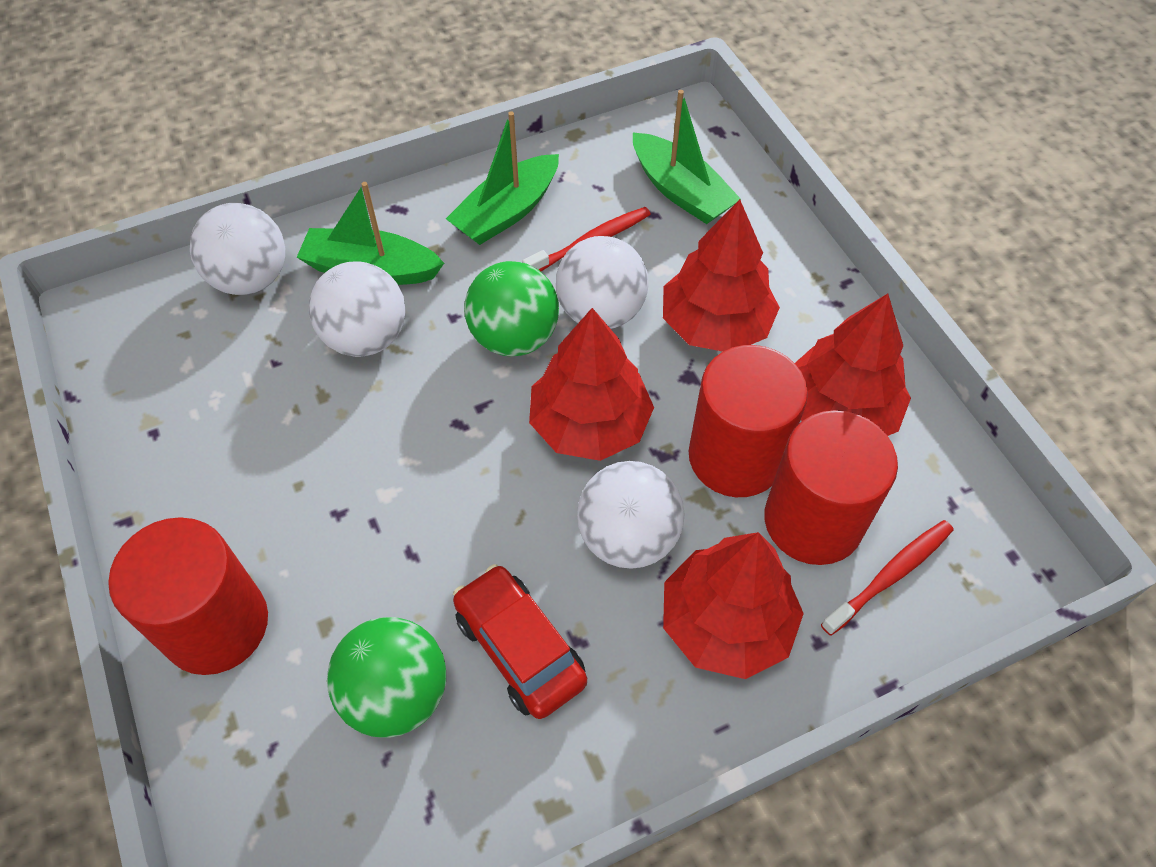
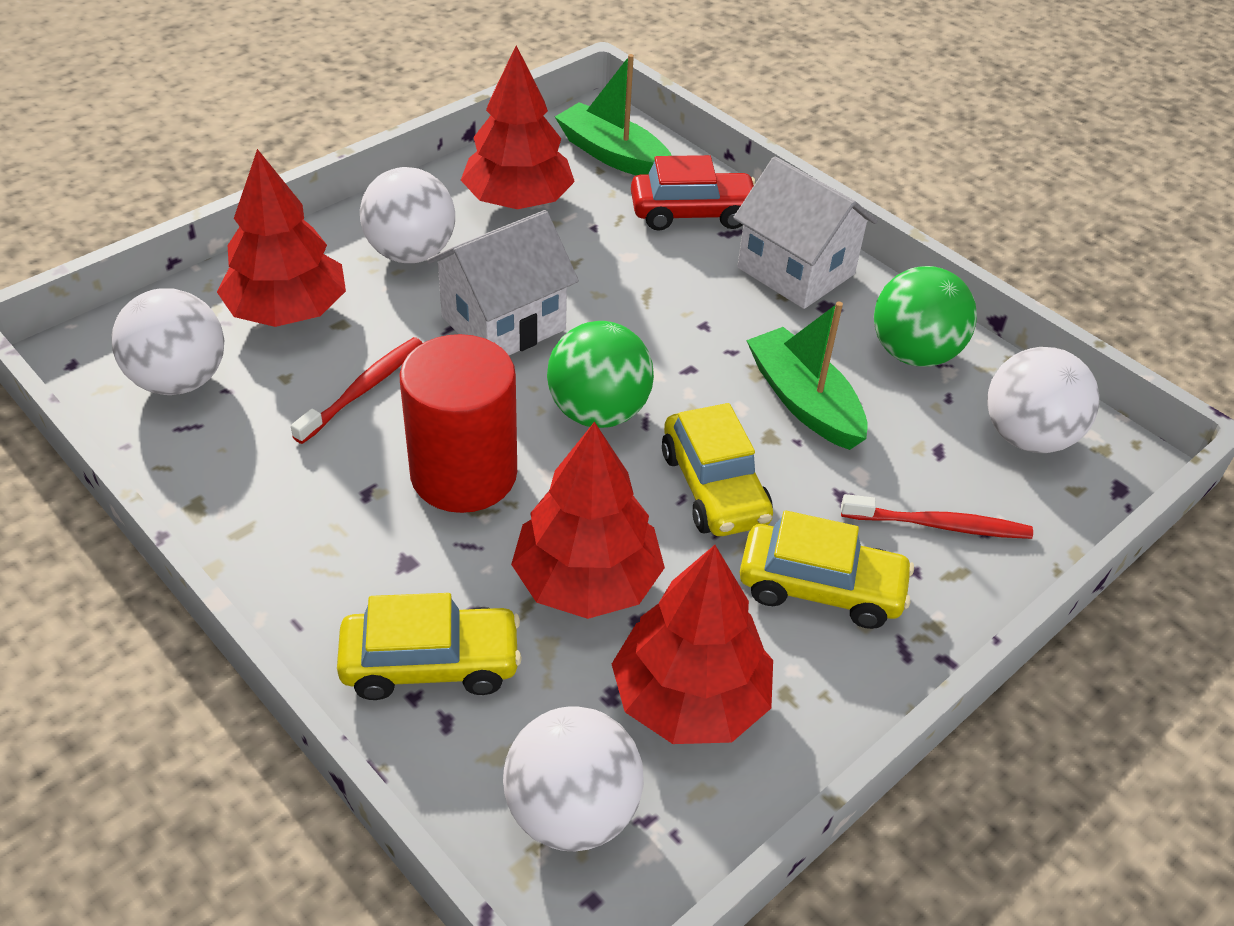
green boat: [297,182,444,285] [446,111,559,245] [633,90,741,224] = 3 -> [555,54,672,175] [746,302,868,450] = 2
red cylinder: [108,517,268,675] [689,345,808,497] [764,410,898,565] = 3 -> [400,334,517,513] = 1
white house: none = 0 -> [427,210,579,355] [733,157,878,309] = 2
yellow car: none = 0 -> [337,593,522,700] [662,403,773,536] [740,510,914,629] = 3

